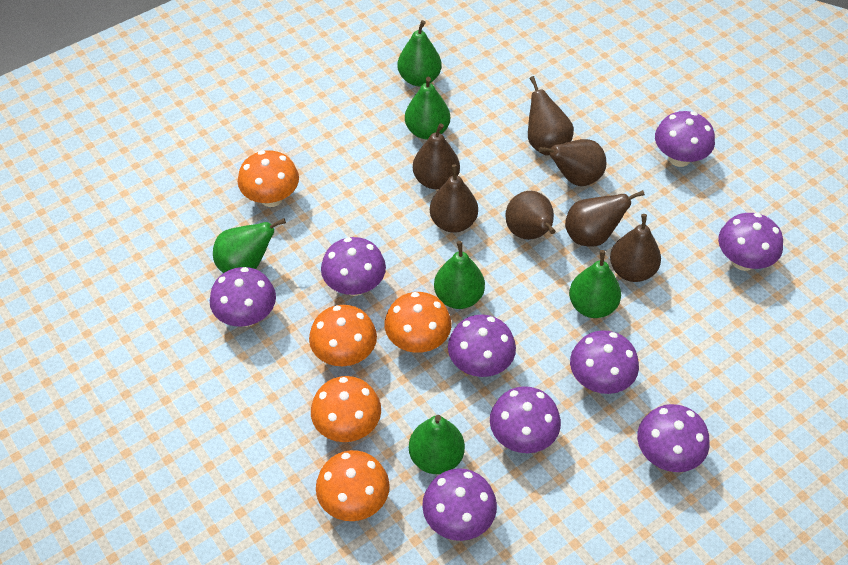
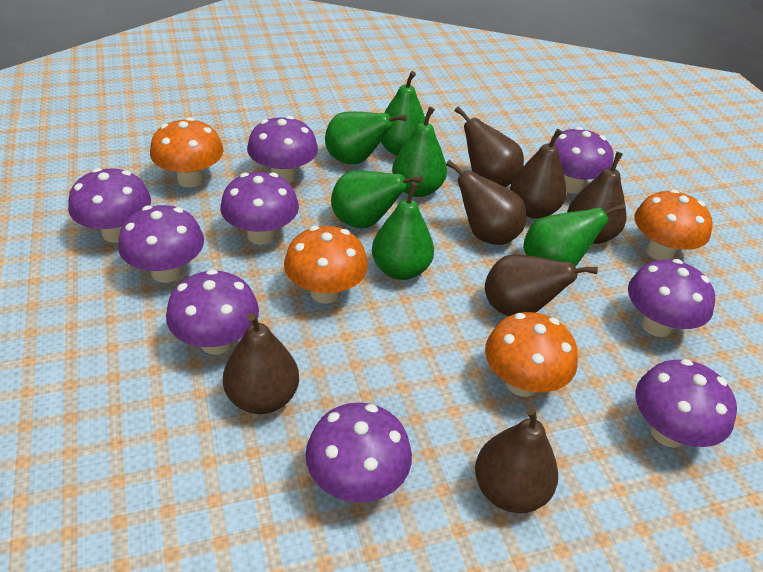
orange mushroom: [238,150,299,207] [309,305,377,366] [311,376,381,442] [316,450,390,521] [385,292,452,353] = 5 -> [150,117,224,188] [284,226,368,304] [485,312,578,397] [634,189,712,260] = 4

